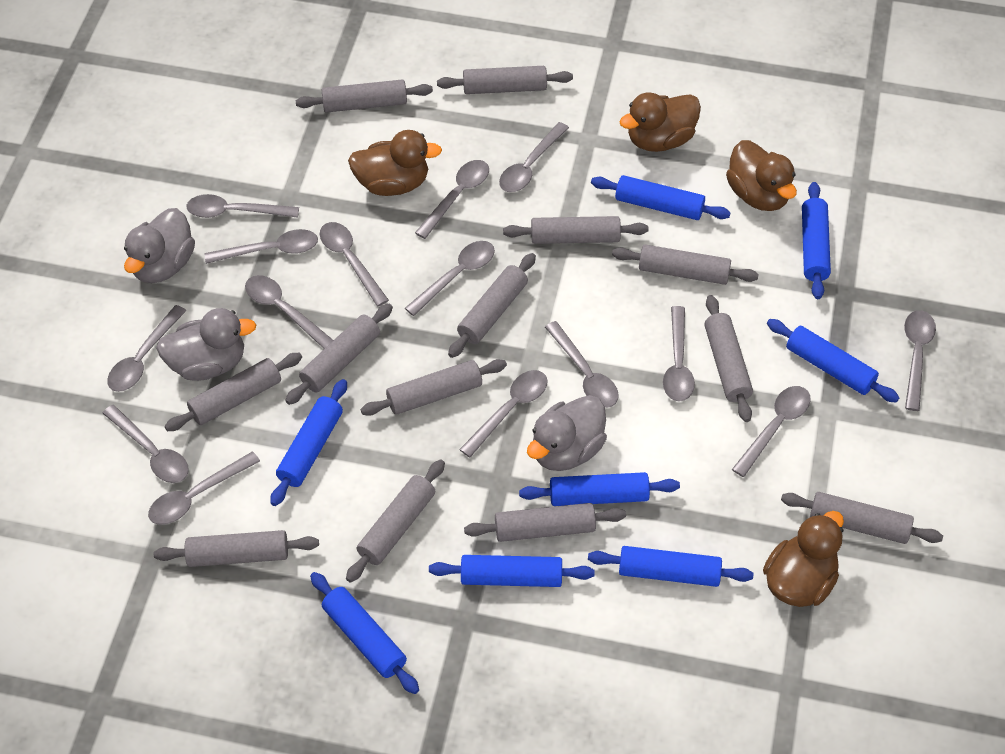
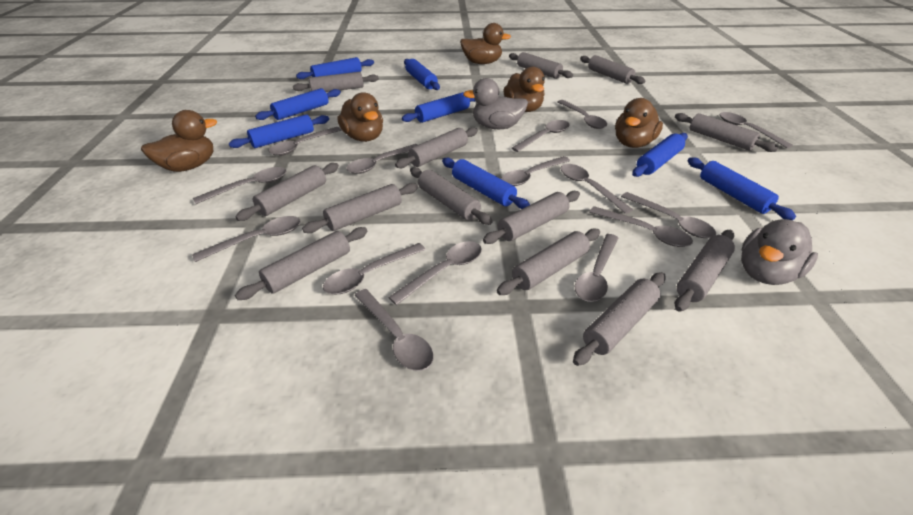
brown duck: [348,130,442,196] [619,92,701,152] [726,140,797,211] [763,511,844,607] = 4 -> [141,110,217,172] [337,92,383,142] [460,23,511,64] [503,67,545,112] [615,98,663,148] = 5
grey duck: [124,208,195,283] [156,308,256,381] [527,395,607,471] = 3 -> [463,78,528,129] [741,219,818,285] = 2

